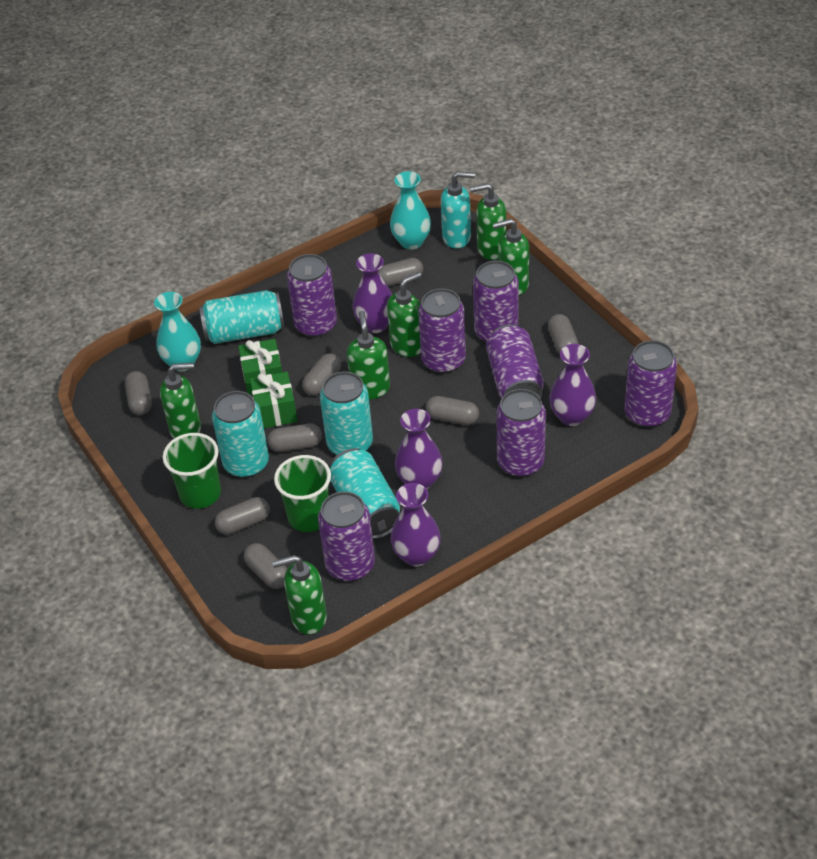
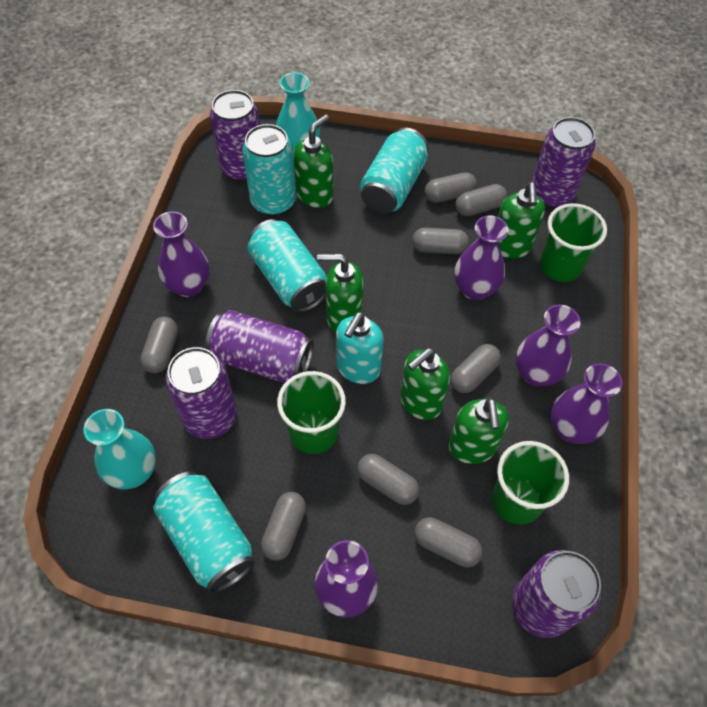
green cup: [163,433,221,509] [274,455,331,532] = 2 -> [277,371,346,454] [492,441,569,525] [540,203,607,282] = 3
green gift: [238,339,282,395] [250,372,298,428] = 2 -> none = 0
green soap dispenser: [160,363,201,438] [272,555,327,635] [347,311,390,399] [387,272,421,357] [470,183,506,260] [493,218,529,295] = 6 -> [293,114,333,208] [317,254,363,332] [400,348,450,420] [449,397,509,464] [498,182,545,259] = 5
purple can: [287,254,337,337] [318,491,375,581] [418,288,466,373] [473,261,519,342] [486,324,544,399] [496,389,546,477] [624,340,677,428] = 7 -> [166,347,237,439] [205,310,314,383] [210,90,260,181] [512,550,602,638] [532,117,595,208] = 5
purple vase: [352,253,393,333] [391,483,441,567] [395,409,443,489] [550,344,596,426] = 4 -> [153,211,209,297] [315,540,378,617] [455,215,509,301] [516,305,581,387] [551,363,622,444] = 5

